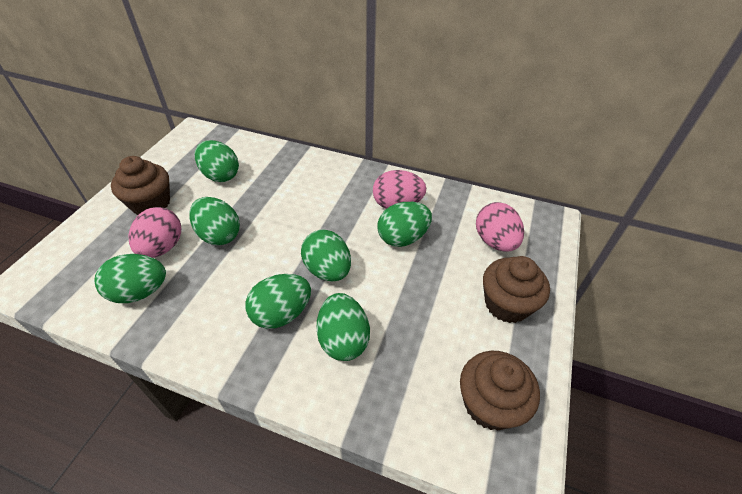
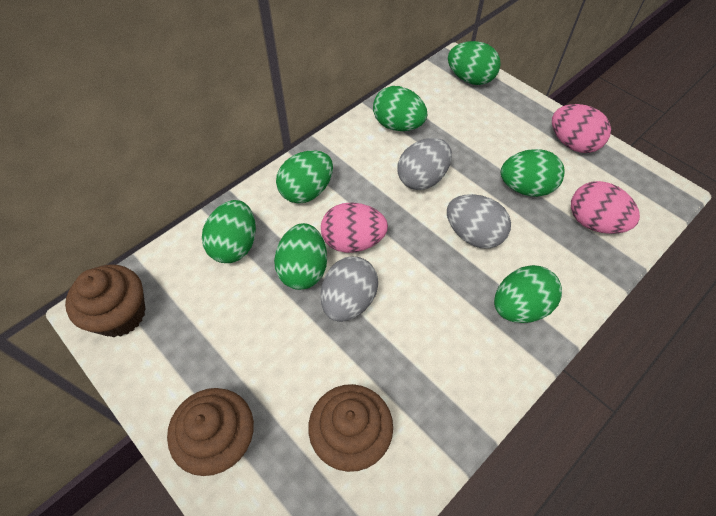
grey egg: none = 0 -> [321,257,378,322] [398,138,452,190] [447,194,511,249] = 3

